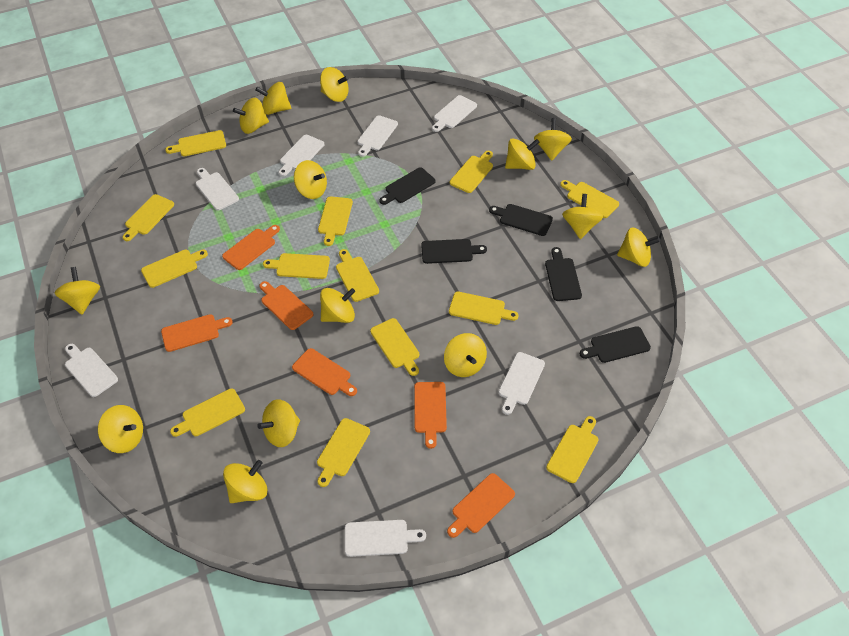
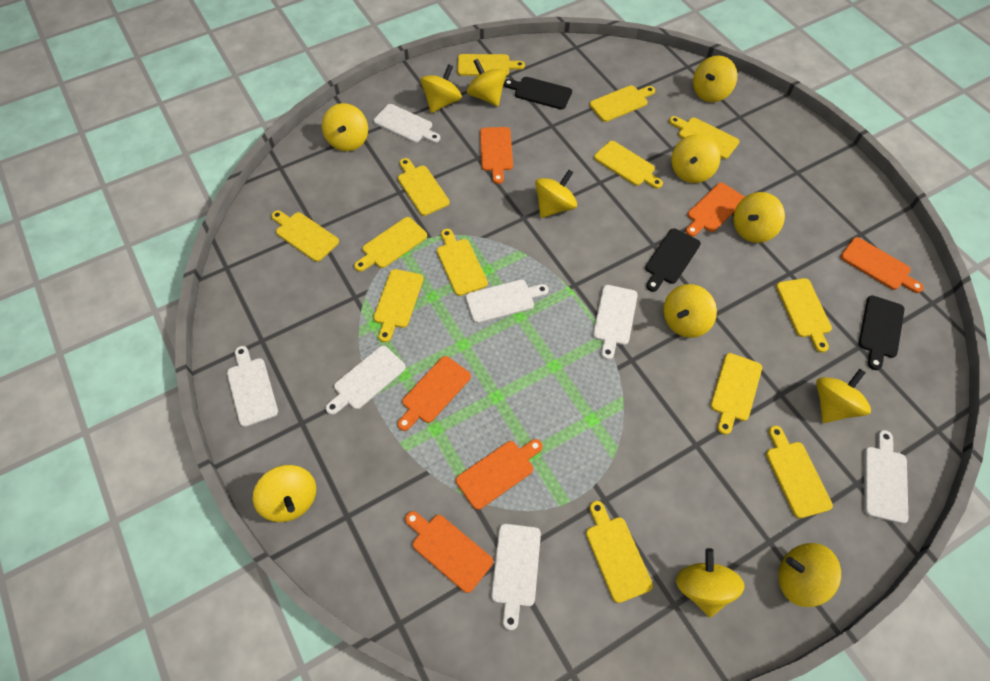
black cutting board: [379,168,436,205] [421,239,487,264] [489,204,553,236] [545,247,582,301] [580,326,651,363] = 5 -> [503,77,572,110] [645,228,701,292] [859,295,905,370] = 3
yellow spinning top: [54,267,100,314] [98,405,143,453] [223,460,267,503] [233,98,269,134] [255,82,291,115] [257,399,300,447] [294,160,327,199] [320,67,349,102] [320,288,355,323] [444,333,487,377] [505,138,540,170] [534,118,572,161] [562,194,603,239] [617,227,660,267] = 14 -> [253,465,316,522] [322,103,368,151] [421,64,462,113] [467,59,507,106] [535,170,577,218] [663,284,717,338] [671,134,721,183] [676,548,745,617] [693,55,737,102] [733,192,785,243] [778,543,841,607] [816,369,871,423] = 12

